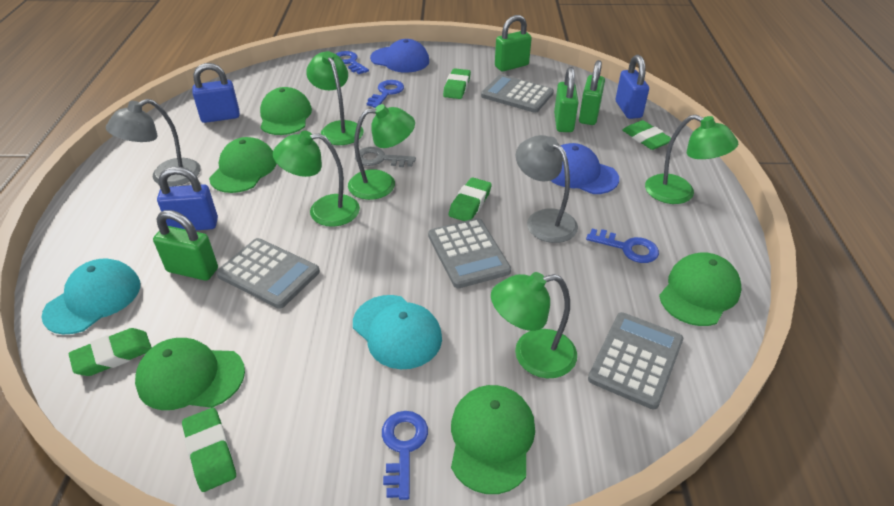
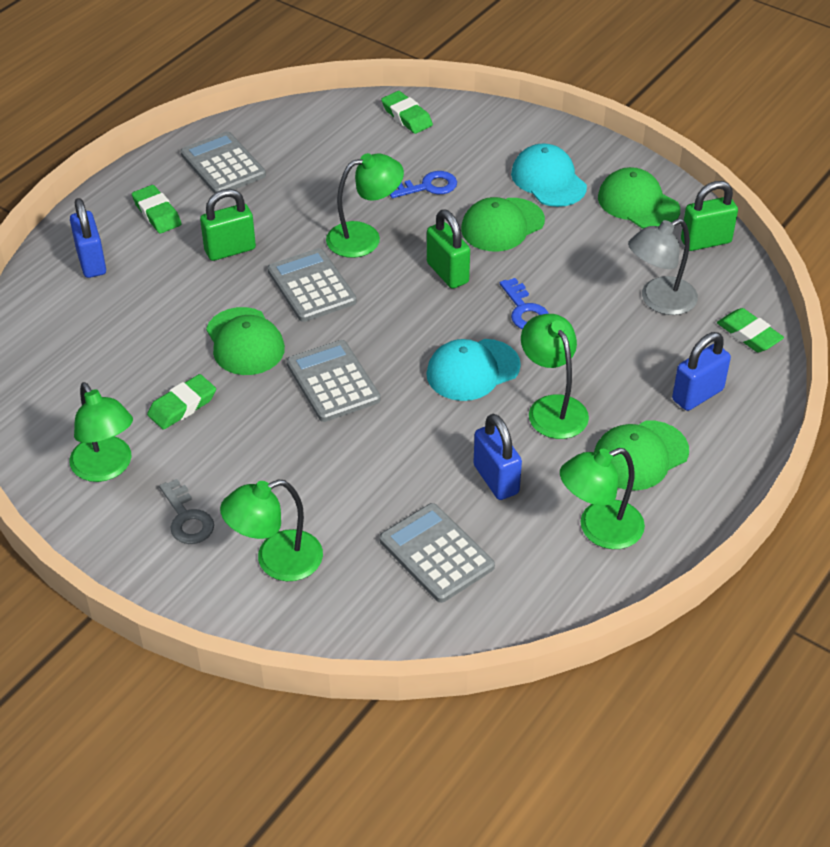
blue cap: [370,39,429,73] [551,143,619,194] = 2 -> none = 0
blue key: [336,51,369,74] [367,80,404,108] [382,411,428,500] [586,229,659,263] = 4 -> [390,171,457,198] [500,278,549,329] = 2
green cap: [135,338,245,410] [209,137,277,193] [260,87,312,135] [451,385,535,494] [659,252,741,326] = 5 -> [206,307,285,375] [461,197,545,251] [594,420,689,490] [598,167,680,229] = 4
green eraser: [69,328,152,376] [182,408,236,492] [443,68,471,99] [448,177,492,221] [623,120,671,150] = 5 -> [132,185,182,234] [147,374,216,430] [381,91,433,134] [717,308,784,353] = 4
green padlock: [153,210,218,281] [495,15,532,71] [554,67,579,132] [579,60,605,125] = 4 -> [200,189,256,261] [427,209,470,289] [681,181,738,251] = 3
grey lamp: [106,99,201,187] [516,135,578,243] = 2 -> [628,218,698,315] = 1

